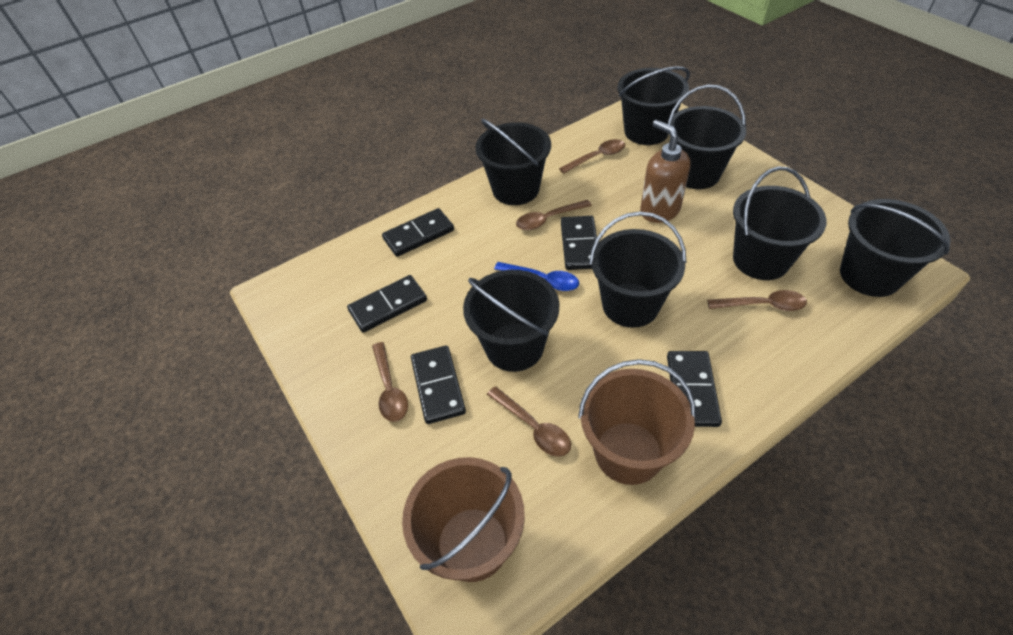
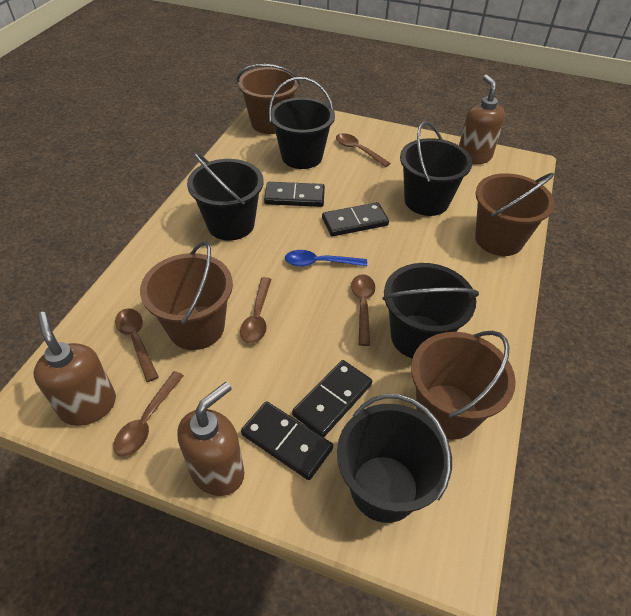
black bucket: [463,270,559,372] [476,119,551,205] [589,211,686,328] [618,67,690,145] [667,85,746,189] [733,167,827,280] [840,199,950,297] = 7 -> [187,152,264,241] [269,77,335,169] [337,394,452,523] [382,263,479,359] [400,121,472,216] = 5
black domino: [347,275,427,333] [382,208,454,257] [411,345,466,424] [561,216,597,270] [667,351,722,427] = 5 -> [241,401,333,480] [264,182,325,207] [292,360,372,437] [322,202,389,236] = 4
brown bucket: [402,457,525,582] [578,359,696,485] = 2 -> [140,241,233,350] [237,64,300,134] [411,331,516,440] [475,173,555,256] = 4
brown soap dispenser: [640,120,691,223] = 1 -> [33,312,116,426] [177,382,244,496] [459,75,505,164] = 3

